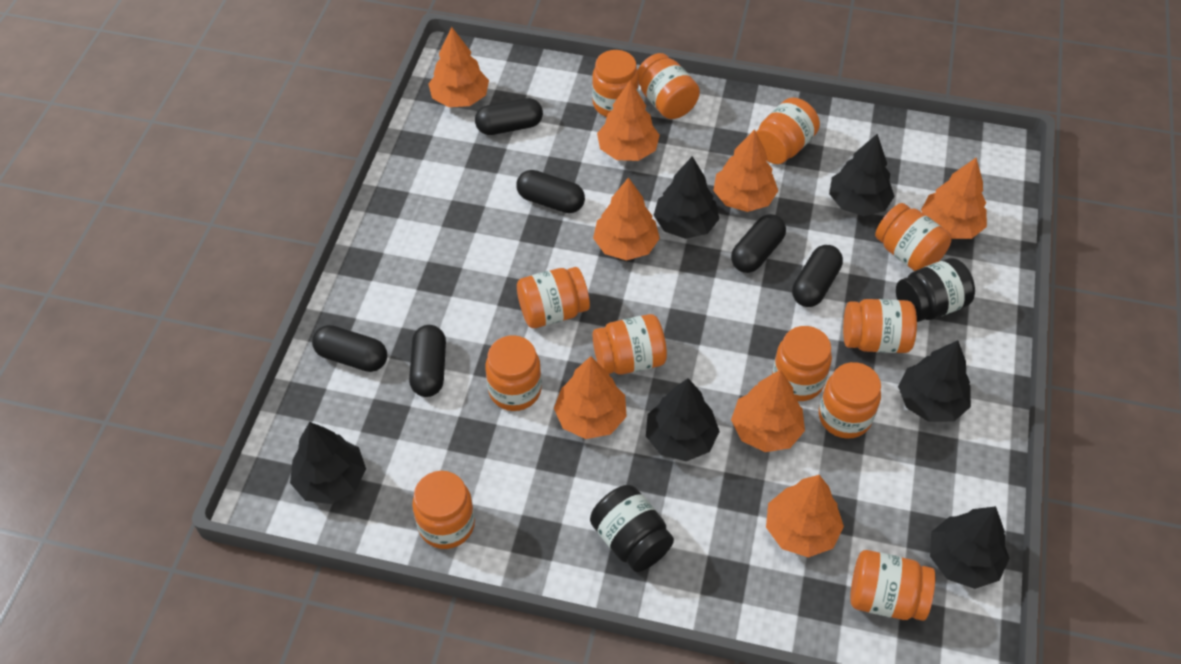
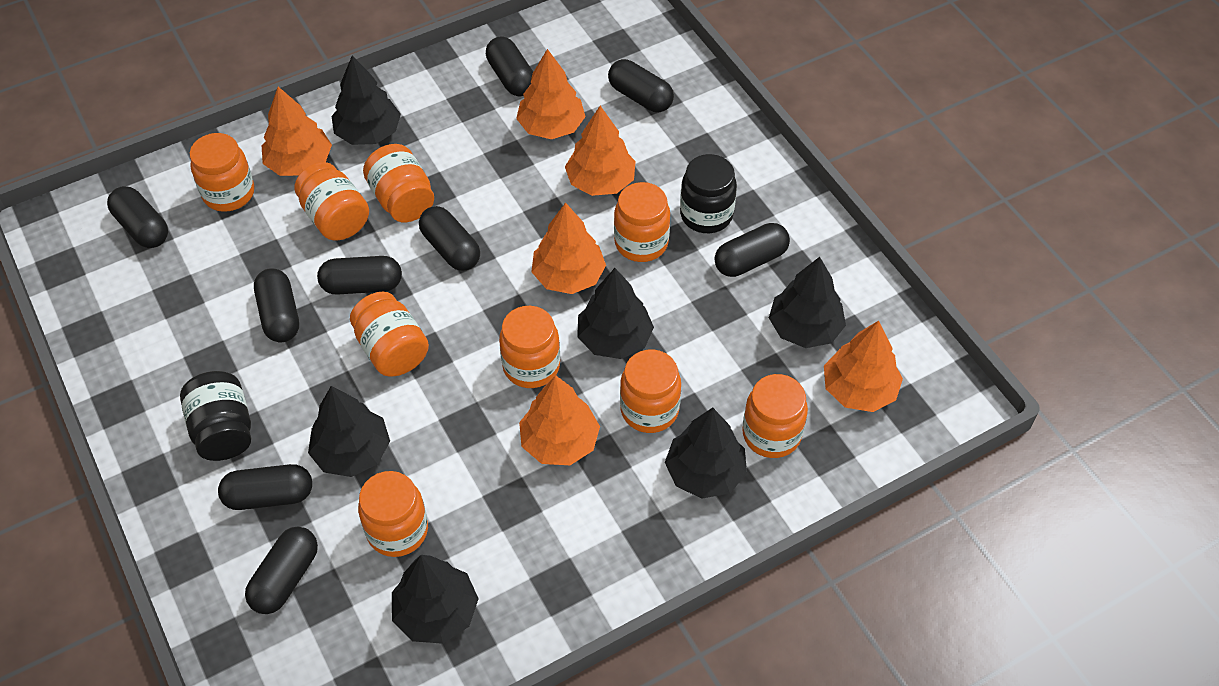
black capsule: [312,325,387,372] [409,325,446,397] [475,98,543,135] [516,170,585,213] [731,214,786,273] [792,245,843,307] = 6 -> [107,186,168,248] [218,464,312,510] [245,527,318,614] [254,268,299,342] [317,256,402,295] [419,206,480,271] [486,36,533,96] [608,59,674,112] [715,223,790,277] = 9
orange jar: [412,471,475,549] [485,335,542,411] [517,267,590,328] [592,50,639,117] [593,314,667,375] [638,53,700,119] [756,97,820,164] [772,326,832,401] [819,362,881,439] [843,299,917,353] [850,550,935,621] [875,203,952,271] = 12 -> [190,133,254,212] [294,162,369,240] [350,292,429,376] [358,471,428,557] [363,144,434,222] [499,306,560,388] [614,182,670,262] [620,350,681,433] [742,374,808,458] = 9
orange tree: [428,27,489,107] [554,356,627,439] [593,177,660,260] [597,80,660,161] [713,129,778,212] [731,369,805,452] [766,475,844,557] [921,158,987,239] = 8 -> [262,87,332,176] [516,49,586,139] [519,375,600,465] [531,203,606,294] [565,106,636,196] [824,321,903,412] = 6

